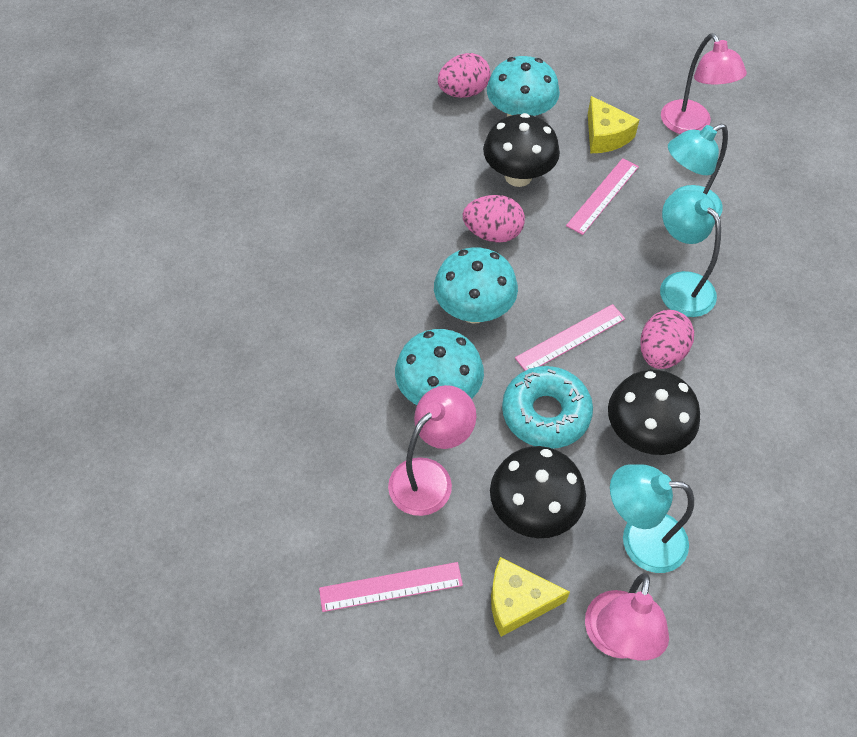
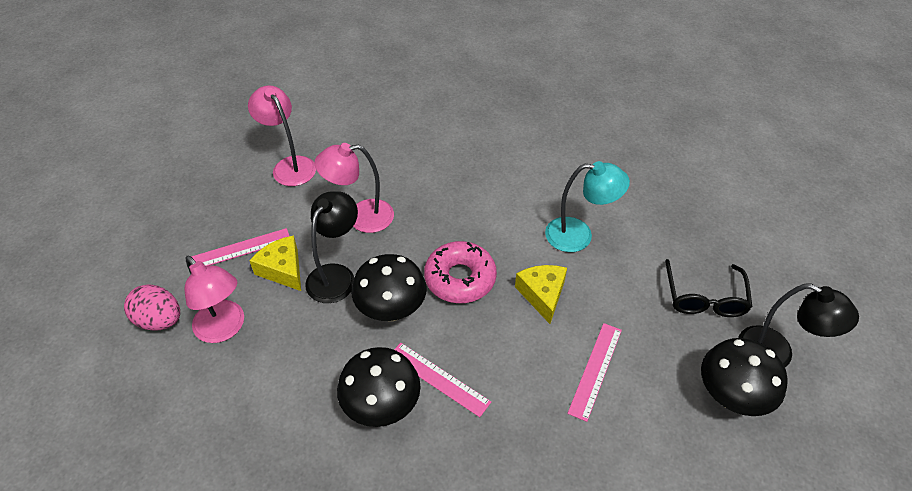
black glasses: none = 0 -> [665,259,753,317] = 1
black lamp: none = 0 -> [305,191,358,303] [738,284,859,367] = 2
pink donut: none = 0 -> [424,241,497,303] = 1
pink egg: [438,53,491,98] [463,195,525,243] [640,310,694,369] = 3 -> [124,284,180,331] = 1
turquoise donut: [502,366,593,449] = 1 -> none = 0
turquoise lamp: [610,464,694,573] [660,190,721,317] [668,123,728,217] = 3 -> [545,161,630,252] = 1
turquoise mushroom: [395,329,484,405] [434,247,518,324] [487,56,560,117] = 3 -> none = 0

